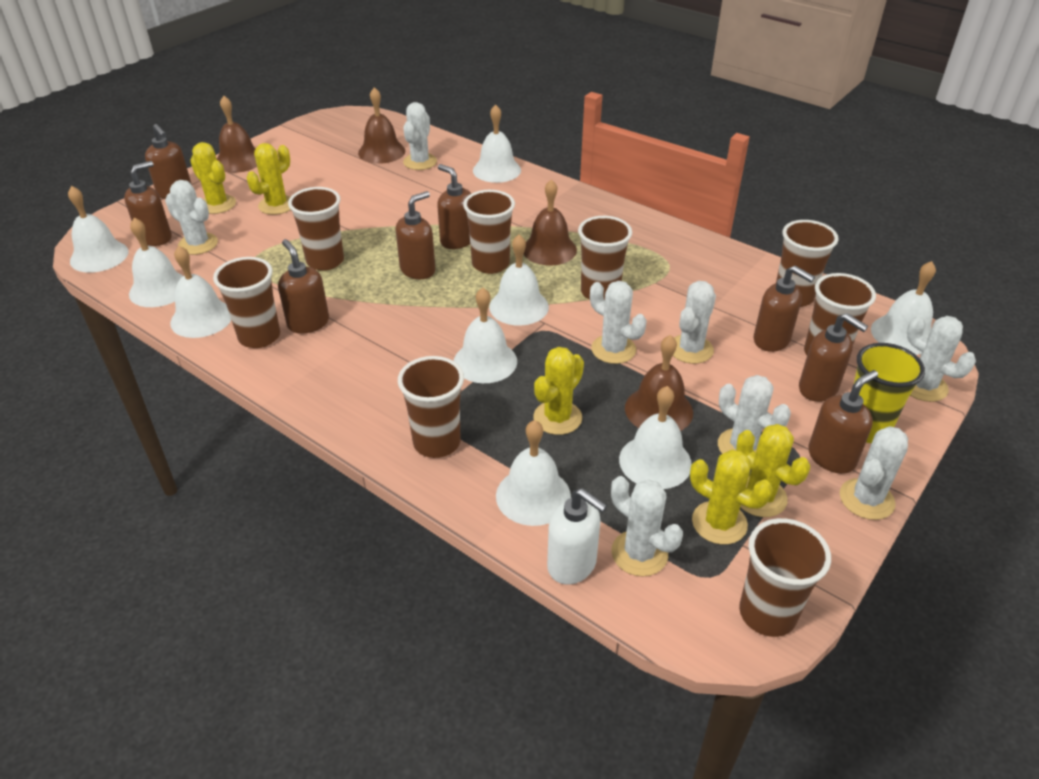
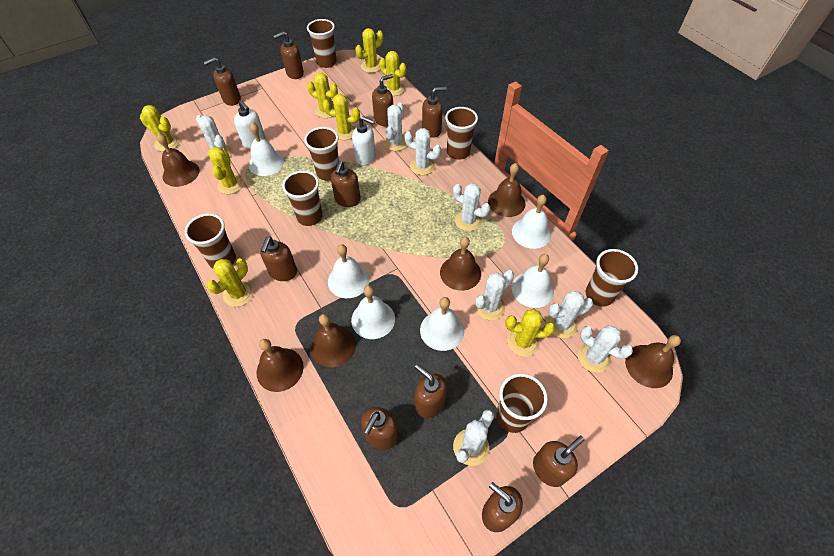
brown bell: [217,95,257,173] [358,87,405,164] [523,179,577,265] [625,335,693,431] = 4 -> [157,133,200,187] [257,339,304,392] [311,314,356,367] [440,237,481,291] [488,163,525,217] [625,335,681,388] = 6
brown cup: [213,257,280,348] [288,187,344,271] [398,356,464,458] [463,190,515,274] [578,216,632,300] [739,518,831,637] [776,220,838,307] [804,273,876,355] = 8 -> [185,213,236,269] [282,171,323,226] [304,127,339,181] [307,19,337,68] [445,107,478,160] [496,373,548,433] [586,249,638,307] = 7
brown soap dispenser: [124,161,172,246] [145,124,192,199] [278,239,329,334] [396,191,435,279] [437,164,471,249] [754,266,815,352] [799,313,868,402] [808,370,878,474] = 8 -> [204,57,241,106] [260,236,297,281] [274,31,304,79] [331,161,361,207] [361,407,398,450] [372,74,393,127] [415,364,447,418] [422,87,446,138] [482,482,523,532] [533,436,585,487] = 10
white bell: [68,186,129,273] [129,218,183,307] [170,246,231,338] [453,288,517,383] [473,104,521,183] [489,235,549,326] [496,420,571,526] [619,386,692,489] [871,261,936,355] = 9 -> [249,122,284,176] [328,244,369,298] [351,285,395,339] [420,297,464,351] [512,195,551,249] [512,254,554,308] = 6
white soap dispenser: [547,488,607,585] = 1 -> [234,100,265,148] [352,116,376,166] = 2
yellow cactus: [190,142,236,214] [247,143,291,215] [534,347,584,435] [690,449,773,545] [736,424,810,517] = 5 -> [140,105,180,152] [206,258,254,307] [209,147,244,194] [307,73,338,118] [323,94,360,140] [355,28,383,73] [379,51,406,96] [505,309,555,357] = 8
yellow cup: [853,343,925,443] = 1 -> none = 0

